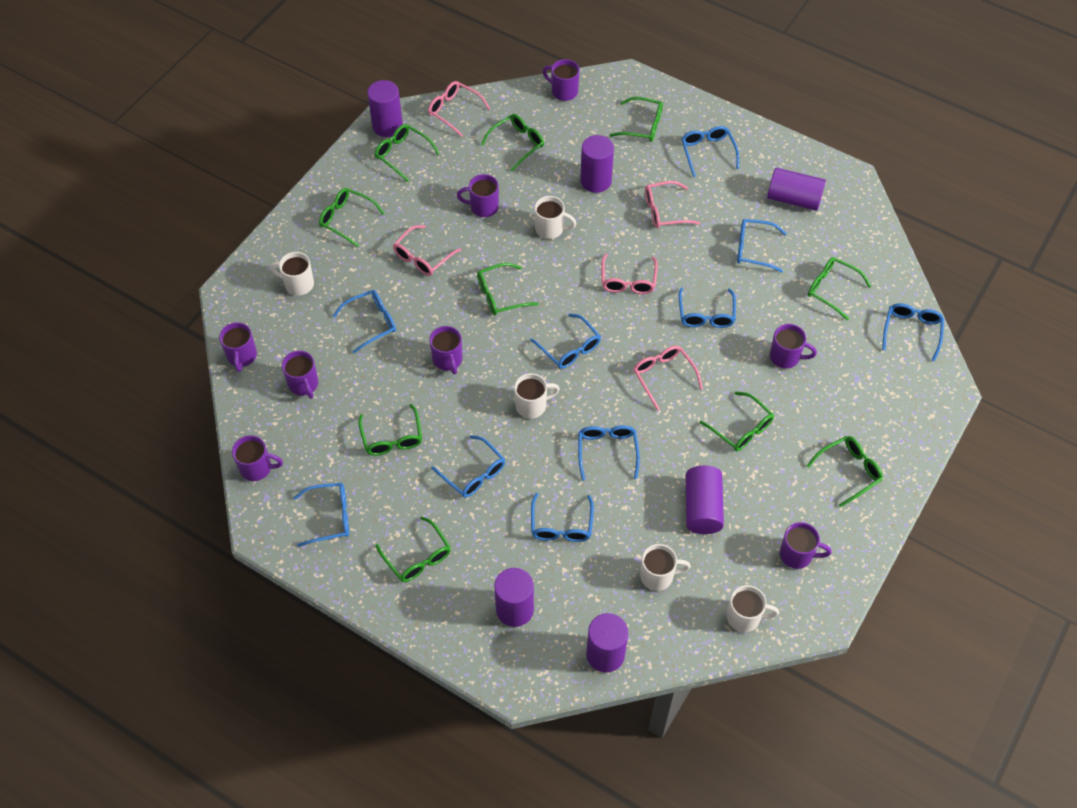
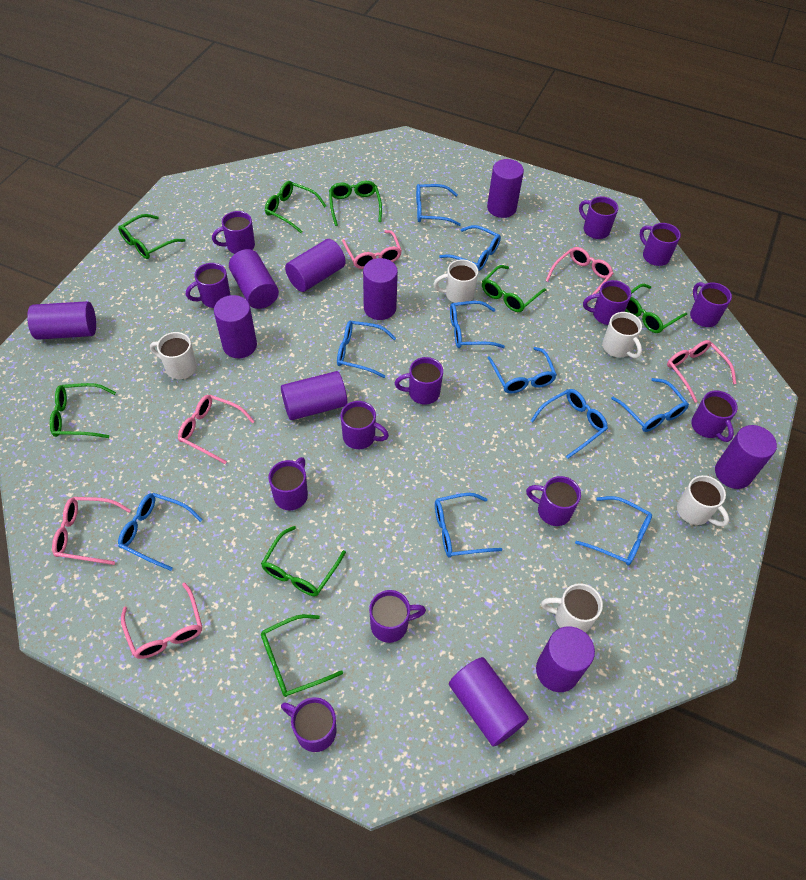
green glasses: [319,188,385,247] [358,404,422,456] [375,124,439,182] [375,516,451,582] [477,263,539,315] [481,114,544,171] [610,97,663,142] [700,392,774,451] [807,436,883,507] [808,257,871,320] = 10 -> [50,383,116,438] [118,214,185,259] [261,526,346,596] [261,614,343,697] [265,181,326,233] [329,181,382,226] [482,265,547,312] [625,284,687,333] = 8
pink glasses: [393,225,461,276] [428,81,490,137] [601,254,658,294] [633,345,703,411] [645,181,700,228] = 5 -> [52,497,131,565] [121,582,202,659] [178,395,255,464] [342,230,402,269] [545,247,613,302] [667,340,736,403] = 6
purple cylinder: [367,80,403,137] [494,568,534,627] [580,135,614,193] [586,613,628,673] [686,465,724,534] [767,168,826,211] = 6 -> [27,301,96,340] [214,295,257,358] [229,249,279,309] [281,371,347,420] [285,239,346,292] [363,258,398,320] [449,657,529,747] [487,159,524,218] [536,626,595,692] [715,425,777,489] = 10
purple mug: [219,322,257,372] [232,435,283,481] [282,351,318,399] [429,326,463,375] [457,174,499,217] [543,59,580,101] [770,324,817,369] [780,522,831,569] = 8 -> [186,263,230,308] [212,211,255,254] [268,457,308,510] [281,697,336,752] [341,401,389,449] [369,590,426,643] [395,357,443,404] [526,476,581,526] [579,196,618,239] [583,280,631,325] [640,223,681,266] [690,282,732,327] [691,391,738,442] = 13

